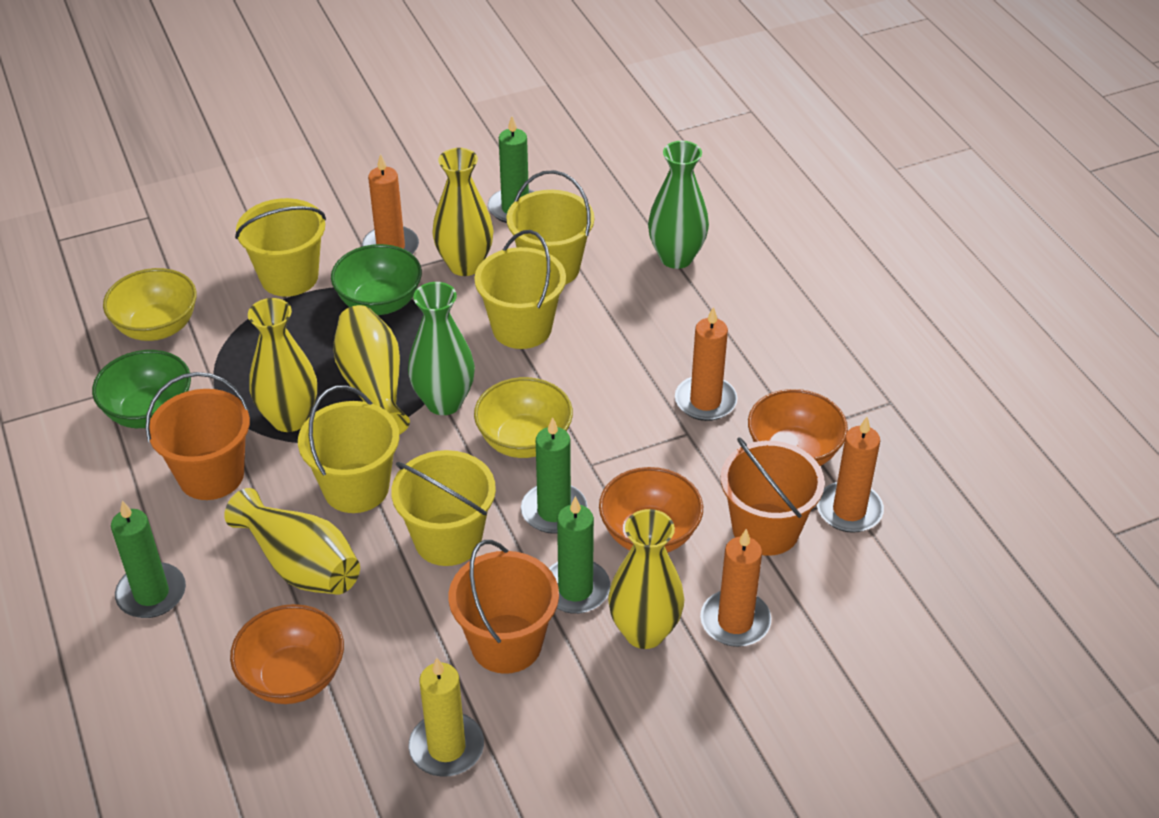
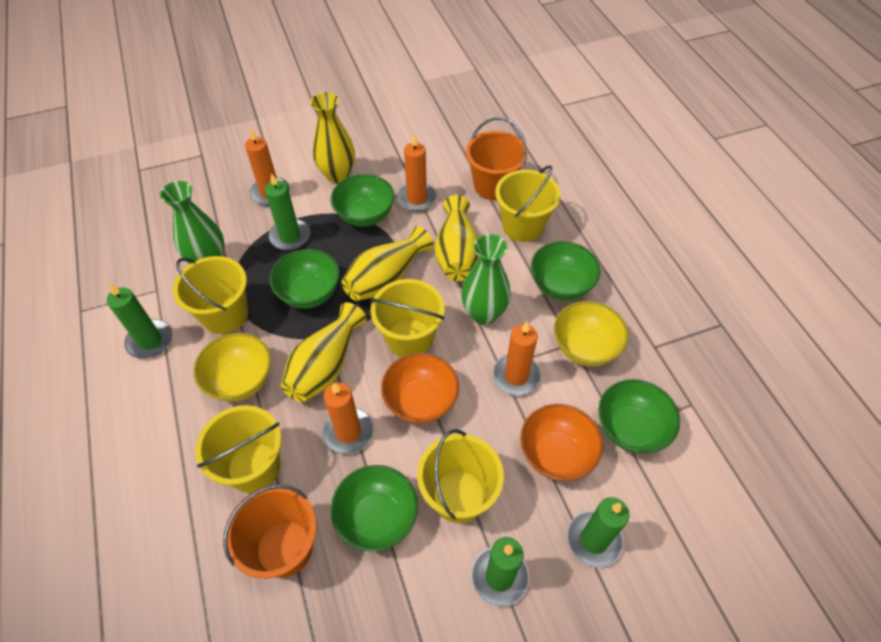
green bowl: [92,350,191,428] [331,244,422,315] = 2 -> [269,249,340,309] [331,174,395,227] [331,465,418,552] [531,241,601,300] [599,379,680,454] = 5
orange bowl: [230,604,344,704] [599,467,703,553] [748,389,848,466] = 3 -> [381,353,459,424] [520,404,603,481] = 2
orange bucket: [145,372,250,500] [449,540,559,674] [721,437,825,556] = 3 -> [223,484,317,579] [466,117,528,200] = 2
yellow candle: [408,658,484,777] = 1 -> none = 0
yellow vase: [224,488,360,595] [248,298,317,432] [333,305,410,435] [432,148,494,276] [608,509,684,649] = 5 -> [281,302,367,402] [310,92,355,183] [342,226,433,301] [434,195,479,281] = 4

